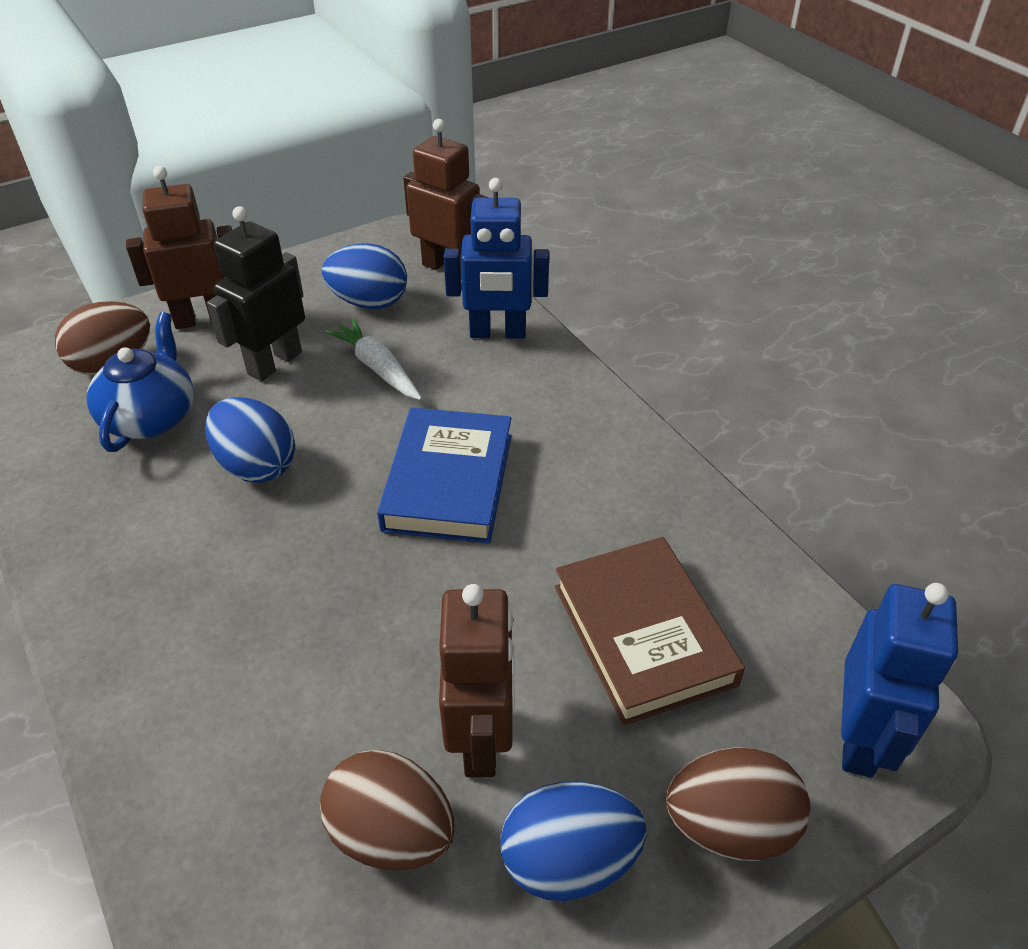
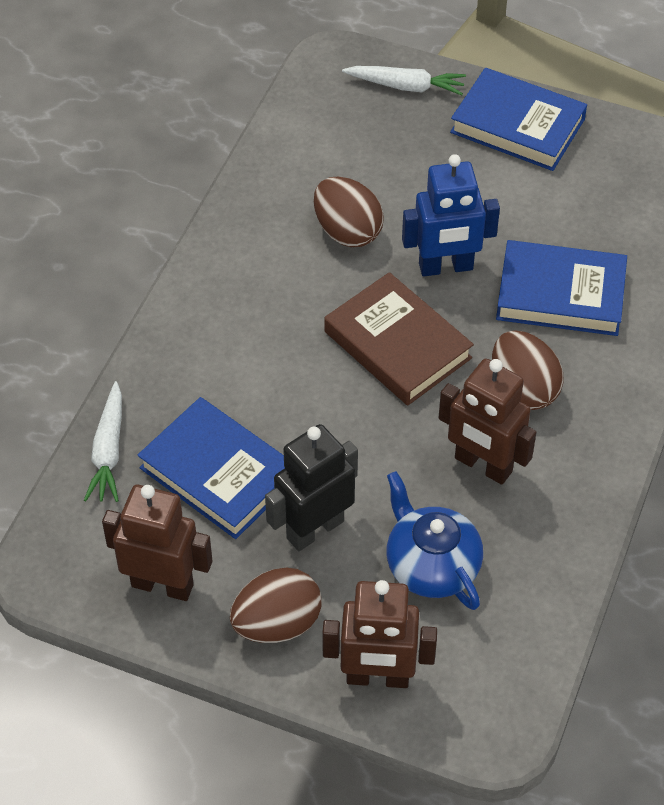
blue book: [377,407,511,543] = 1 -> [138,397,285,539] [450,68,587,171] [496,240,627,336] = 3
blue egg: [205,397,295,483] [322,243,407,309] [500,782,647,901] = 3 -> none = 0
blue robot: [444,178,549,339] [841,583,958,778] = 2 -> [402,154,500,276] = 1
white carrot: [325,319,422,400] = 1 -> [84,381,122,502] [342,66,466,95] = 2

